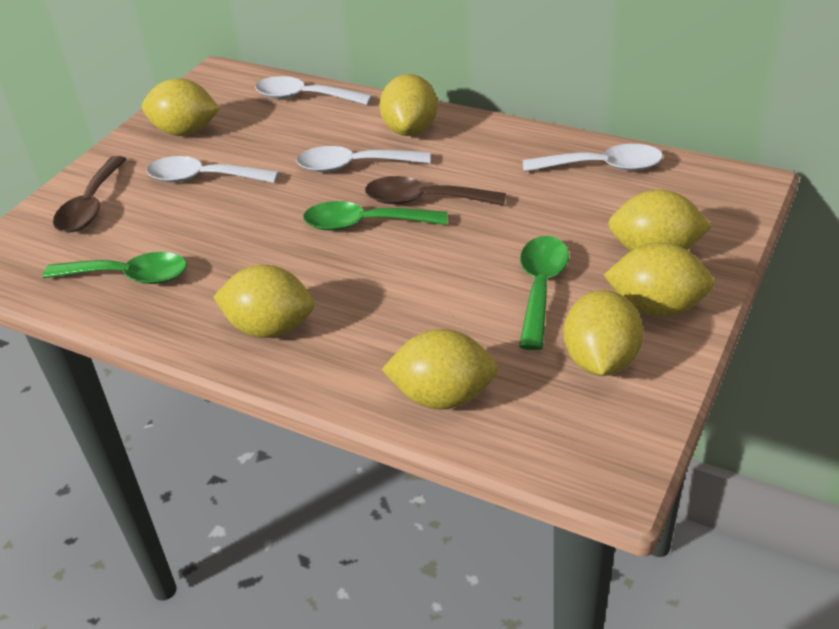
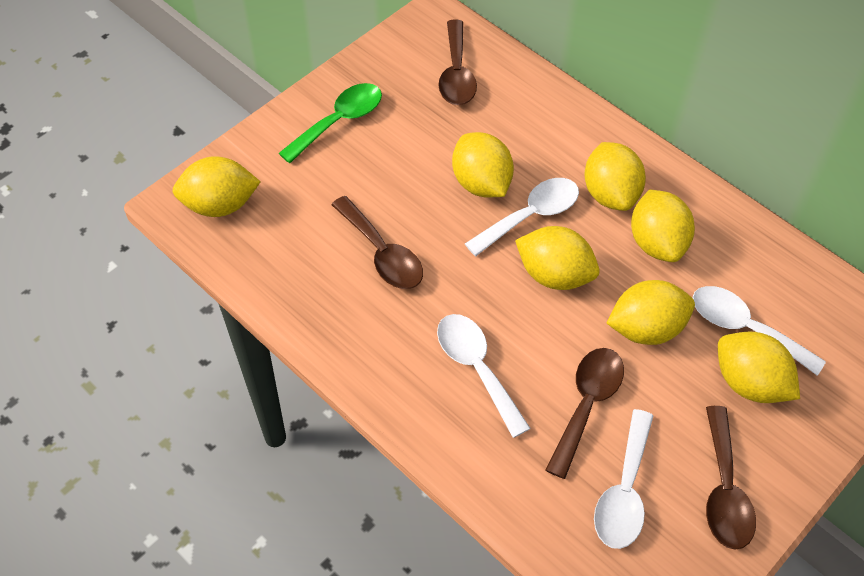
brown spoon: [53,156,126,233] [365,176,506,206] = 2 -> [331,196,423,289] [438,20,477,105] [545,348,624,479] [706,406,756,550] = 4
green spoon: [43,252,187,284] [303,201,448,231] [519,236,569,350] = 3 -> [279,83,382,163] = 1

